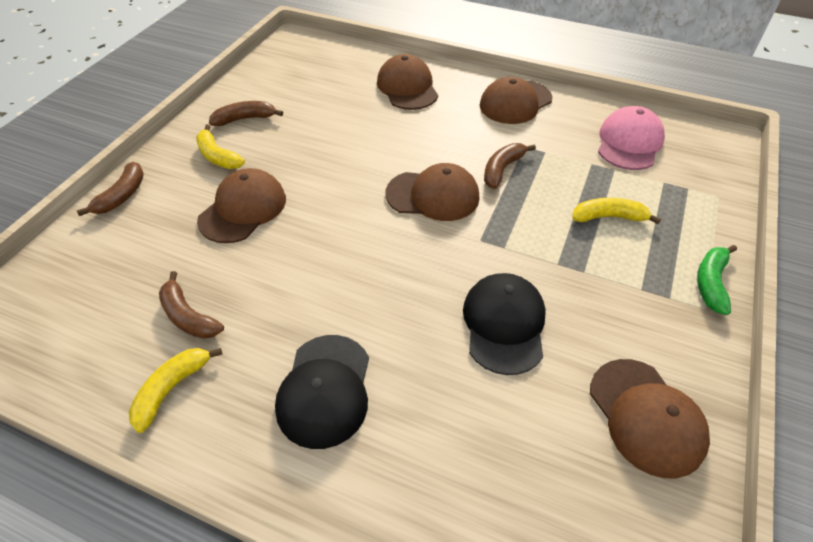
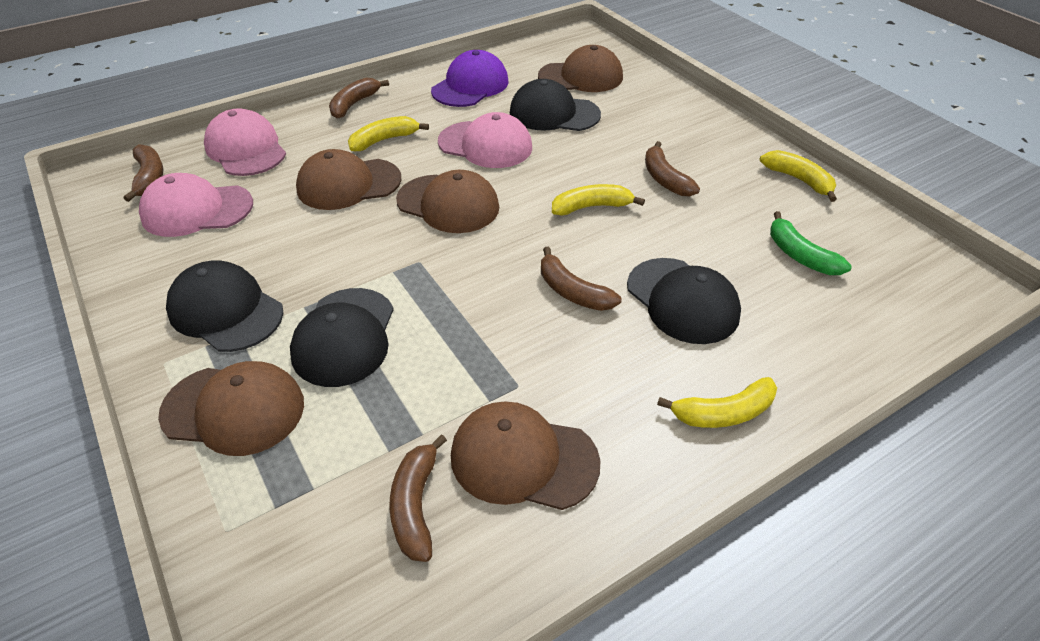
black cap: [275,335,369,449] [463,273,546,375] = 2 -> [166,260,283,352] [290,288,394,387] [510,79,601,131] [627,258,741,344] = 4
brown banana: [77,162,144,216] [159,271,224,339] [209,101,283,126] [484,143,536,189] = 4 -> [124,145,163,202] [329,78,389,119] [390,434,447,562] [541,247,621,311] [645,141,700,196] = 5
pink cap: [598,106,665,170] = 1 -> [139,173,253,237] [204,108,286,176] [438,112,532,168] = 3
purple cap: none = 0 -> [431,50,508,107] = 1
yellow banana: [129,348,222,433] [196,125,245,169] [573,198,661,224] = 3 -> [348,116,429,151] [552,184,645,216] [657,377,777,428] [759,150,837,202] = 4

